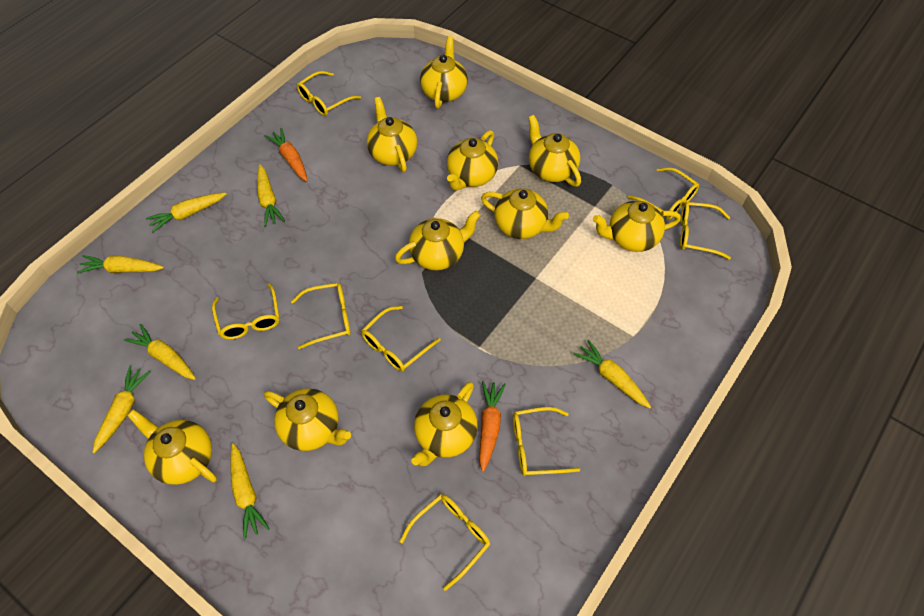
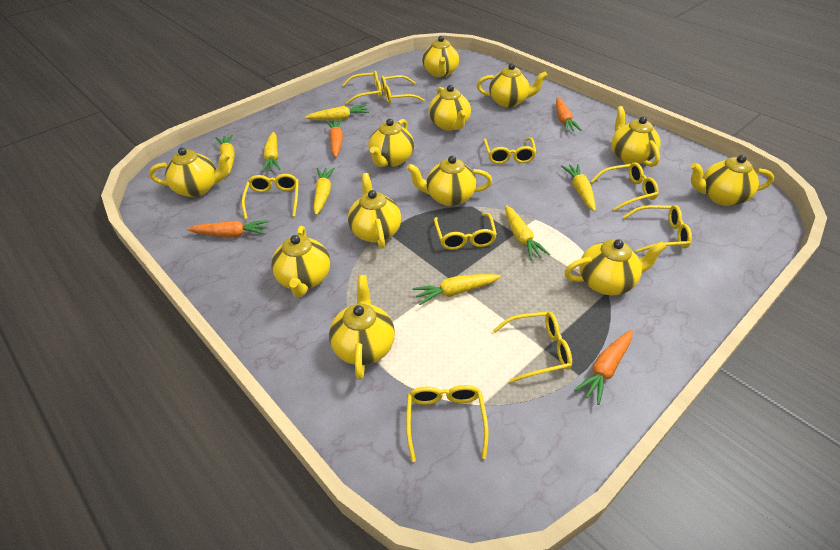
orange carrot: [265,128,308,182] [479,381,506,472] = 2 -> [187,220,269,237] [326,119,343,157] [556,97,582,132] [574,330,633,405] = 4
yellow glasses: [212,283,279,340] [291,283,351,349] [297,71,361,116] [361,306,441,372] [400,494,490,591] [513,407,580,476] [628,167,699,220] [680,202,731,260] = 8 -> [242,174,299,219] [342,71,382,105] [381,75,425,104] [406,385,489,462] [434,213,497,250] [484,137,537,164] [493,312,572,383] [590,162,659,211] [623,205,692,253] = 9
yellow teapot: [127,409,217,485] [264,388,351,451] [367,97,417,172] [395,211,481,270] [412,382,478,466] [420,36,468,109] [447,130,498,191] [481,188,569,239] [528,115,581,187] [593,201,681,252] = 10 -> [149,148,230,197] [271,226,330,297] [329,275,395,380] [348,173,401,249] [368,119,414,167] [407,156,492,206] [422,36,459,77] [429,85,471,131] [477,63,548,107] [564,239,667,295] [611,106,661,167] [691,155,774,206] = 12

